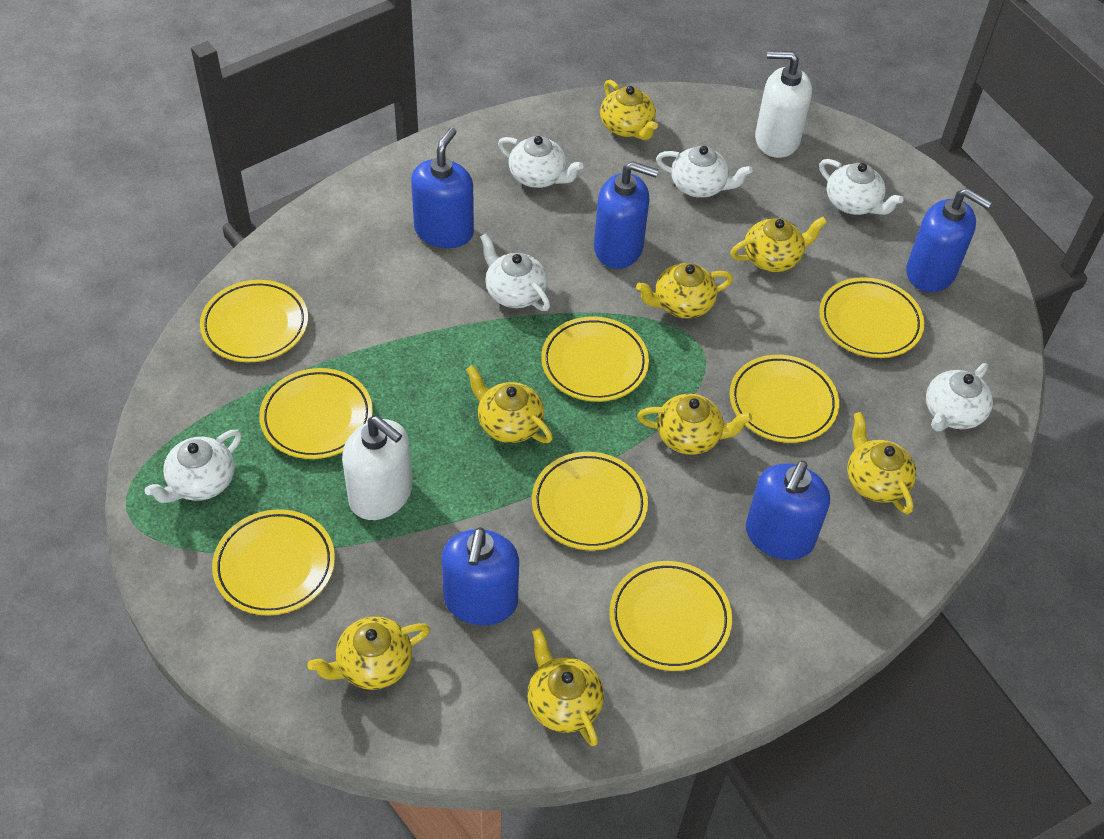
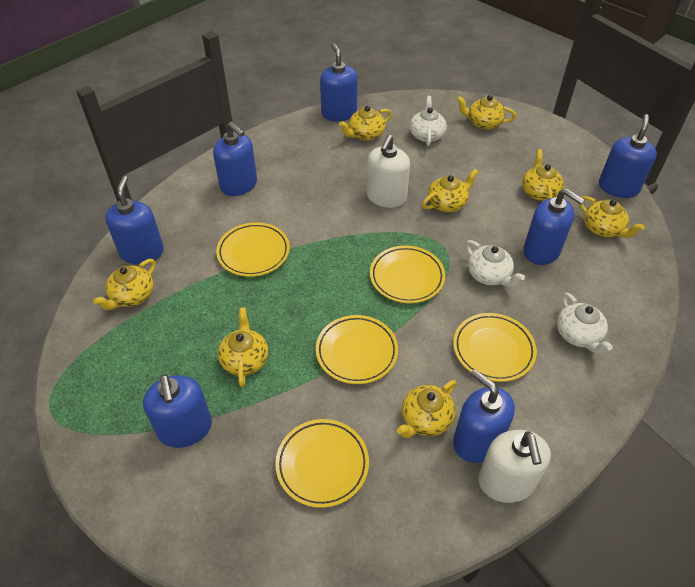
blue soap dispenser: [411,128,474,248] [442,527,519,626] [594,161,659,269] [746,461,830,560] [906,188,992,292] = 5 -> [105,176,164,264] [143,374,212,448] [213,122,257,196] [320,43,358,121] [453,369,515,463] [523,189,585,265] [599,114,657,198] = 7
white teapot: [145,430,242,503] [480,233,550,311] [498,136,583,188] [656,146,752,198] [819,159,903,215] [926,363,993,431] = 6 -> [410,96,447,146] [465,240,525,287] [557,293,613,355] = 3
yellow plate: [200,280,308,362] [212,509,335,616] [259,368,373,459] [532,452,648,550] [541,317,649,402] [609,561,732,671] [730,355,839,443] [819,277,924,358] = 8 -> [216,222,290,277] [275,419,369,508] [316,315,398,384] [370,246,445,303] [453,313,537,382] = 5

